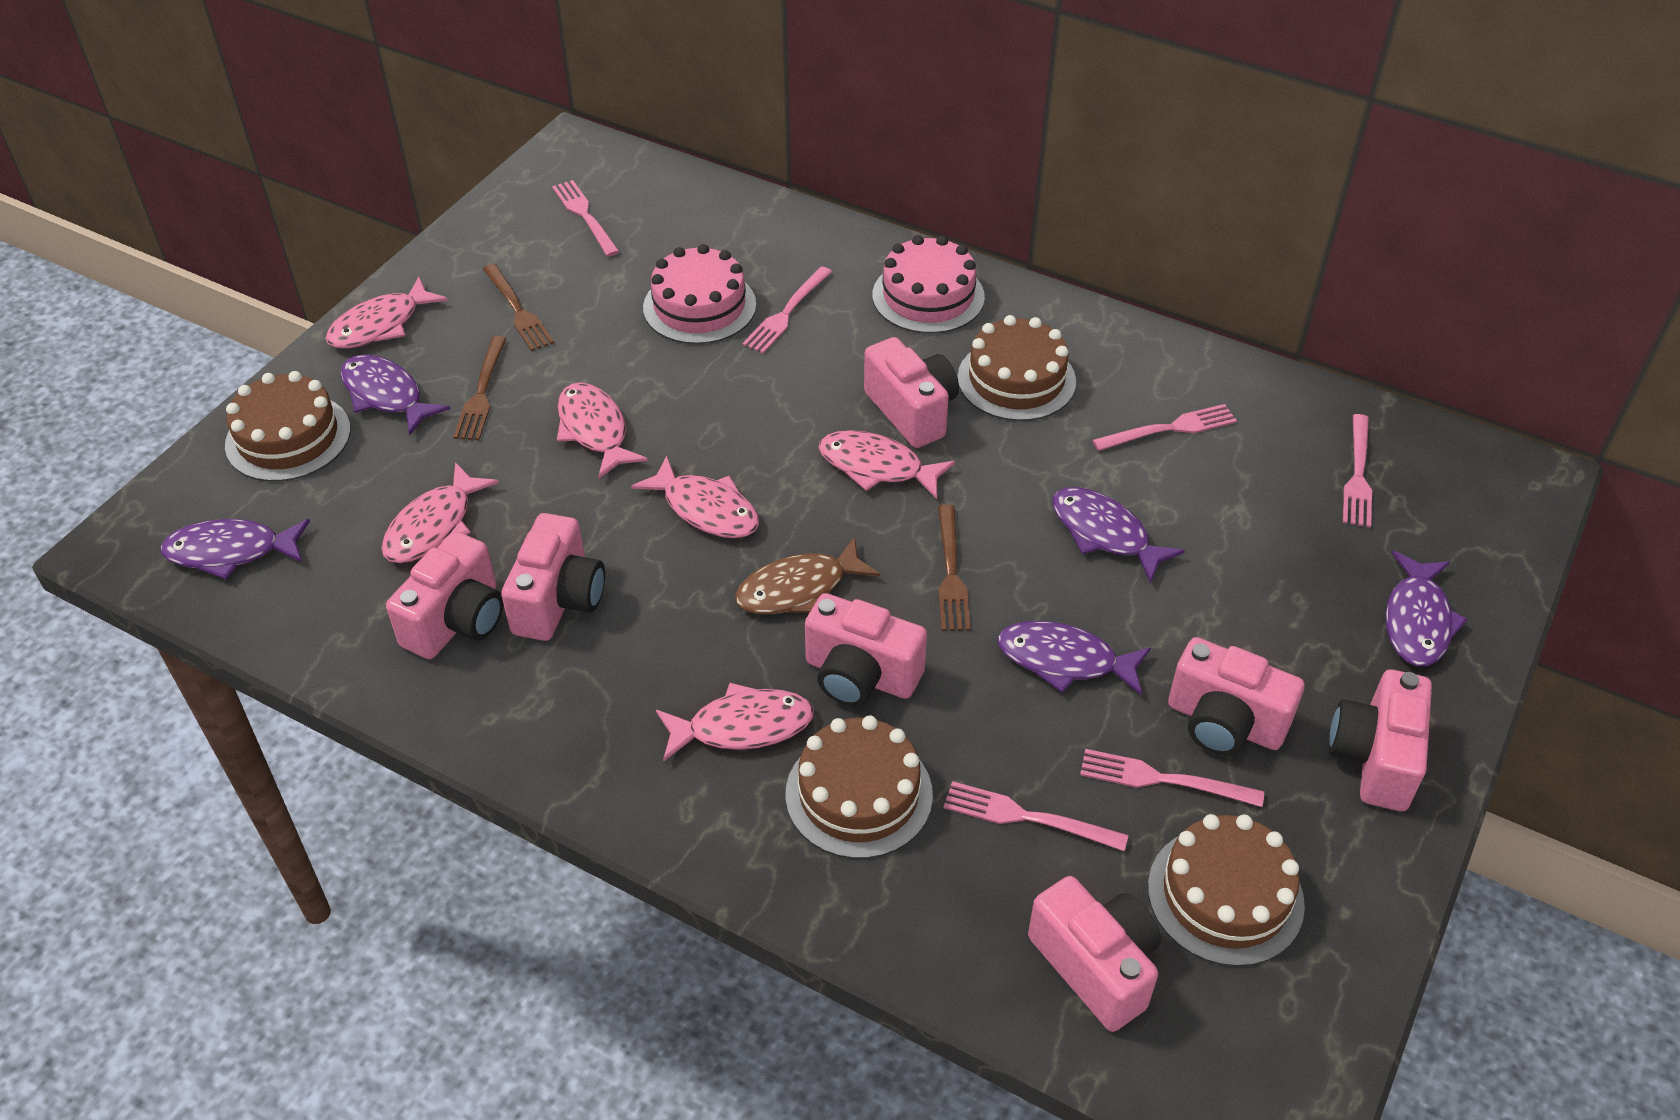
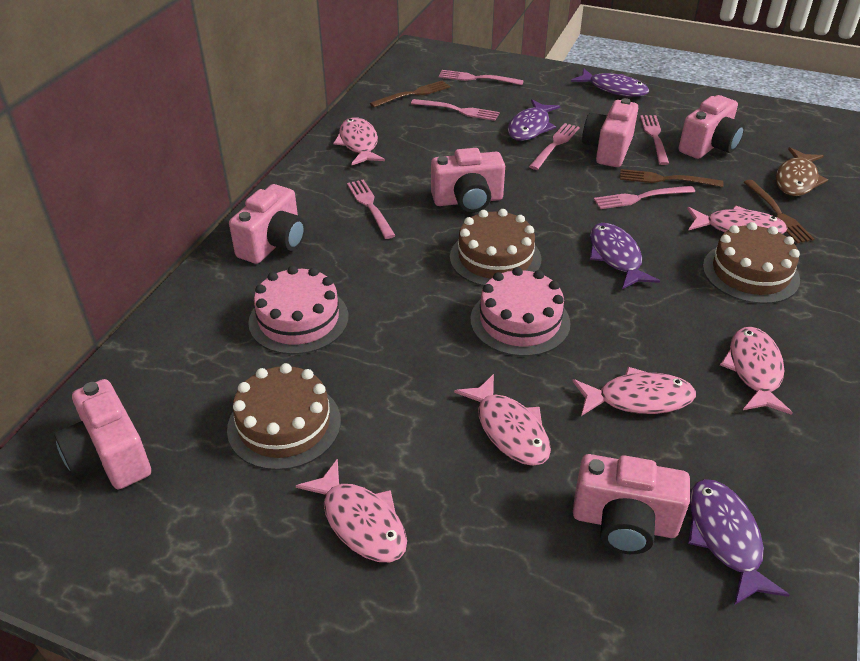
brown cake: [225,371,351,482] [785,716,933,859] [957,315,1076,421] [1148,814,1305,967] = 4 -> [227,363,341,470] [450,209,541,286] [703,222,800,304] = 3
pink camera: [386,531,504,659] [501,513,605,641] [805,593,927,707] [864,337,959,448] [1028,876,1161,1032] [1168,637,1305,756] [1329,669,1432,811] = 7 -> [54,379,151,489] [229,184,306,264] [431,148,505,213] [573,454,690,554] [582,98,638,167] [679,95,745,159] = 6
purple fish: [160,519,310,579] [340,354,450,436] [998,621,1151,695] [1052,487,1185,583] [1385,551,1468,666] = 5 -> [508,99,560,141] [571,68,649,97] [590,223,660,289] [688,479,789,605] = 4

